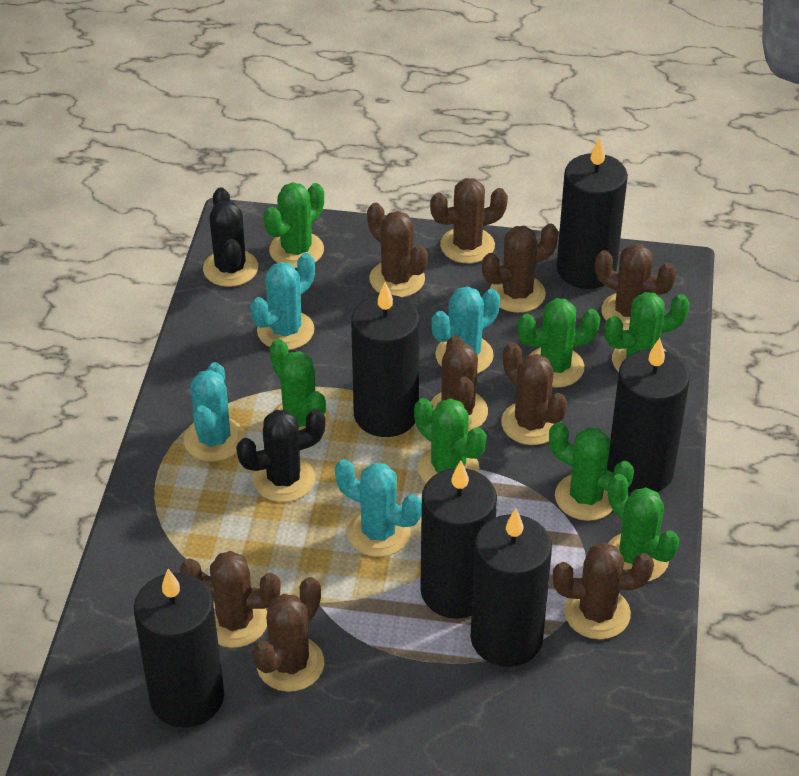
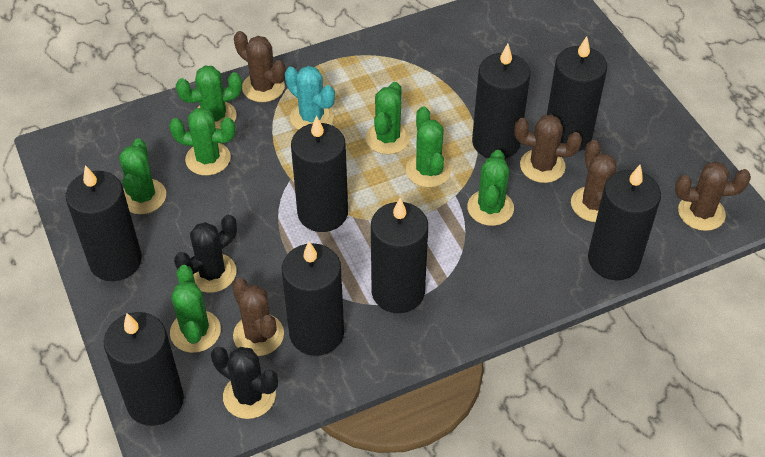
black candle: [134,569,224,728] [351,282,420,437] [420,460,497,619] [470,509,552,667] [557,138,628,289] [607,338,690,493] = 6 -> [66,165,142,281] [104,312,184,426] [282,241,344,356] [291,116,348,232] [371,198,428,313] [472,44,531,159] [547,36,607,151] [588,165,661,280] = 8
brown cactus: [180,551,281,648] [253,577,324,692] [367,203,428,297] [430,178,508,264] [431,335,488,432] [482,224,558,313] [501,342,567,445] [553,543,654,639] [595,244,677,330] = 9 -> [232,278,284,356] [234,31,286,102] [514,115,582,183] [571,140,616,222] [675,161,751,231] = 5
turquoise cactus: [183,362,244,462] [250,253,315,350] [335,459,422,557] [431,286,500,374] = 4 -> [285,66,335,130] = 1

